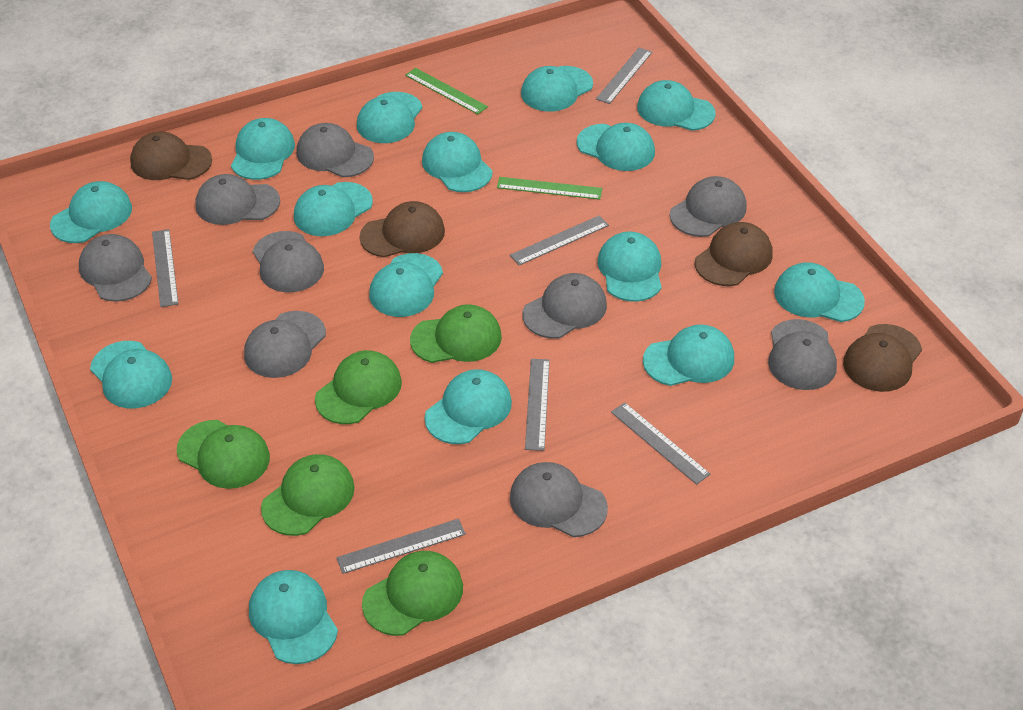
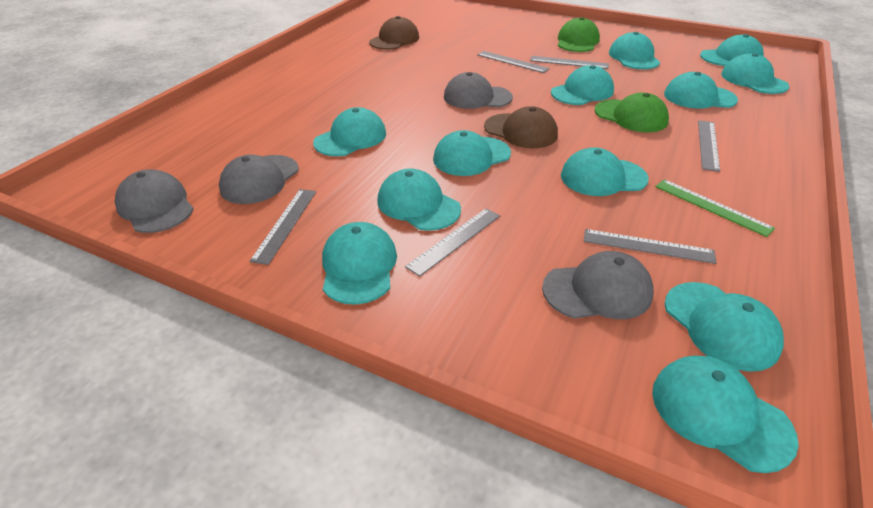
brown cap: [130,132,212,180] [360,201,445,257] [695,222,773,286] [843,324,922,392] = 4 -> [369,16,419,50] [484,106,558,148] = 2
green cap: [177,420,270,489] [261,454,355,536] [315,350,402,424] [362,551,463,636] [410,304,502,363] = 5 -> [558,17,600,52] [594,93,669,132] = 2
green ruler: [405,68,488,114] [497,177,602,200] = 2 -> [655,179,775,237] = 1
grey cap: [79,234,152,302] [196,174,280,225] [244,311,326,378] [253,231,324,293] [296,123,374,177] [510,462,608,537] [523,273,607,339] [670,176,747,237] [768,319,837,390] = 9 -> [115,169,194,233] [219,154,299,204] [444,72,513,109] [542,251,654,319] = 4
turquoise cap: [50,181,132,243] [90,341,172,409] [231,118,295,180] [249,570,338,664] [294,182,373,236] [357,92,422,143] [369,253,443,317] [422,132,493,192] [425,369,512,444] [521,66,593,112] [577,123,655,171] [598,231,662,302] [637,80,716,131] [643,324,734,386] [774,262,865,322] = 15 -> [313,107,386,156] [322,222,397,305] [377,168,461,231] [433,130,511,176] [551,65,614,105] [561,147,649,196] [609,32,660,69] [652,356,799,473] [664,72,738,109] [665,282,784,372] [700,34,764,66] [721,53,789,94] = 12

